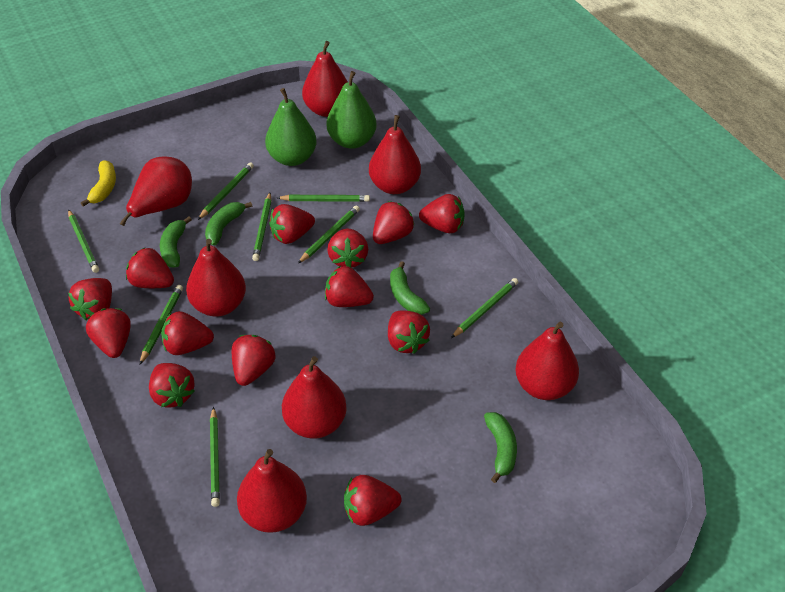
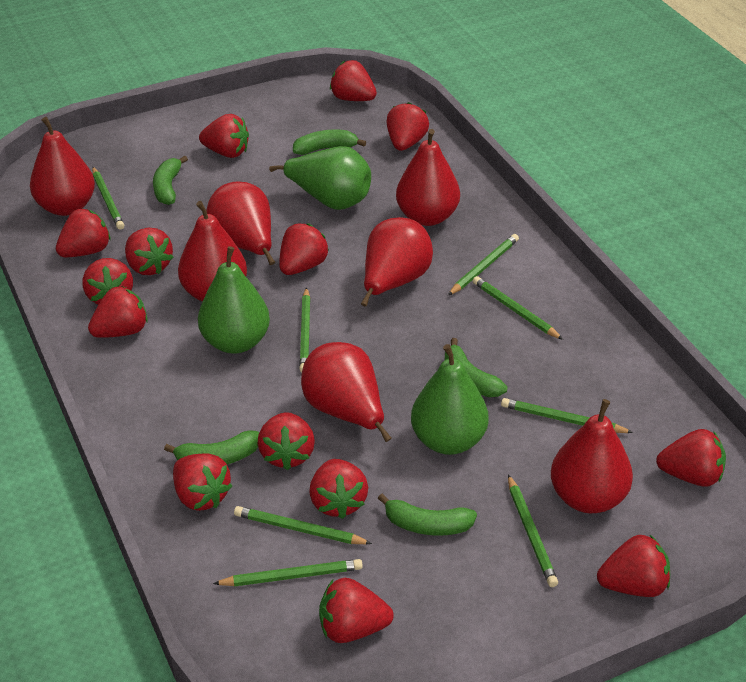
green banana: [160,216,192,267] [205,202,252,246] [390,261,430,315] [484,412,517,483] = 4 -> [153,156,188,205] [164,431,259,464] [293,129,366,155] [378,494,477,536] [445,338,508,397] = 5
green pear: [265,88,317,166] [327,71,377,149] = 2 -> [198,246,270,354] [269,146,371,210] [411,344,489,455] = 3
red strawberry: [68,278,112,320] [86,308,131,358] [126,247,174,288] [149,363,195,408] [161,311,214,355] [232,335,275,386] [269,204,315,244] [325,266,374,307] [327,228,368,268] [344,475,402,526] [373,201,415,244] [388,310,430,354] [419,194,465,233] = 13 -> [56,209,111,257] [82,258,133,305] [88,286,148,338] [125,228,174,275] [173,453,232,511] [199,114,249,158] [258,412,315,470] [279,223,329,275] [309,459,368,519] [319,578,394,643] [330,60,377,101] [387,102,429,151] [597,535,670,597] [656,429,726,487] = 14
yellow banana: [81,160,116,207] = 1 -> none = 0

